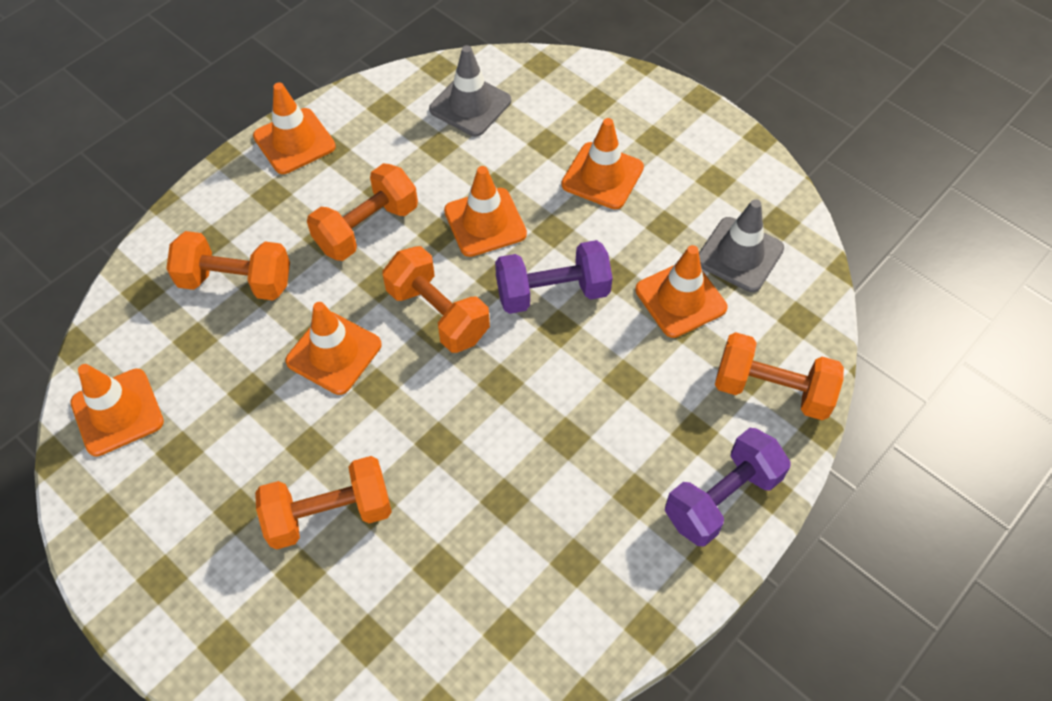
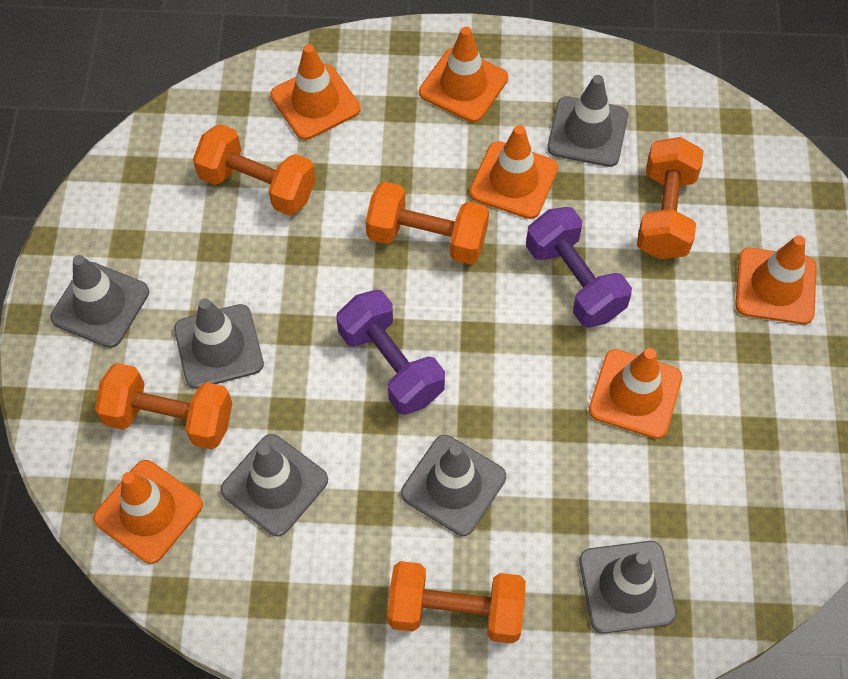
grey traffic cone: [429,45,511,137] [699,199,784,292] = 2 -> [50,255,149,348] [174,298,264,389] [221,434,328,536] [401,435,506,536] [547,75,628,167] [579,541,677,633] = 6

